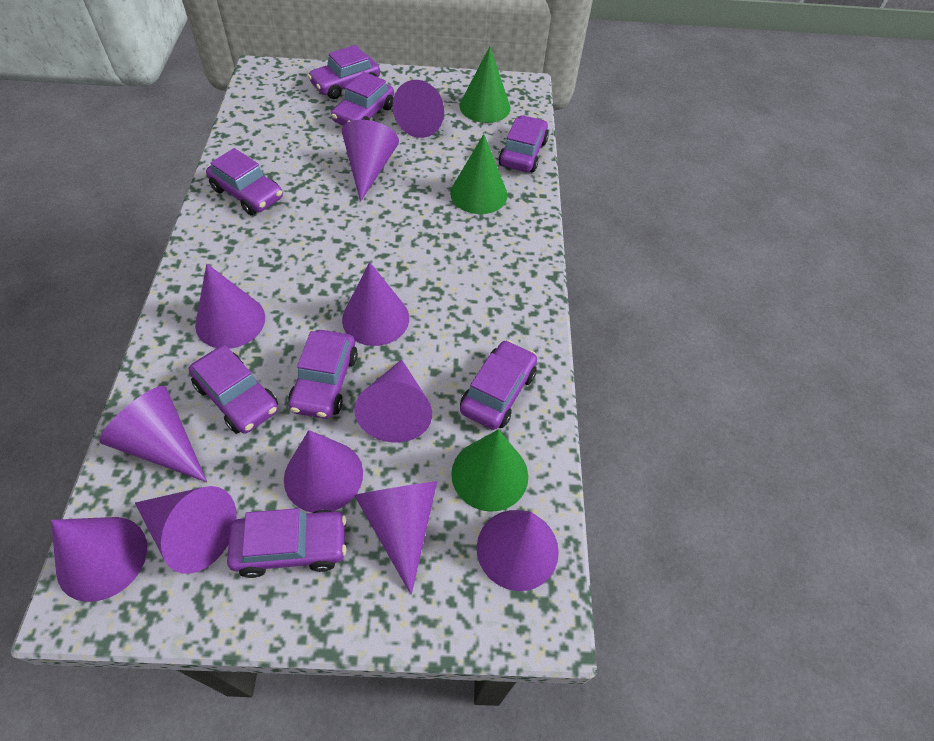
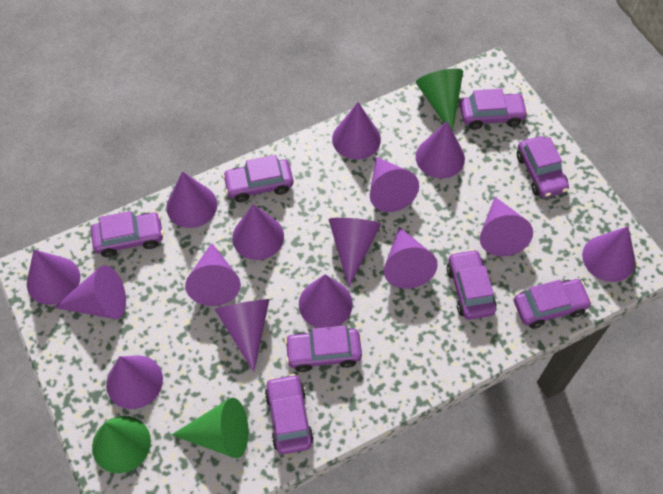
purple cone: [51,517,147,602] [99,386,207,482] [135,486,237,574] [195,264,265,349] [284,430,363,513] [342,120,399,202] [342,262,409,346] [354,359,432,443] [354,481,437,595] [392,80,444,138] [477,510,559,591] = 11 -> [27,250,80,305] [54,265,126,319] [106,355,163,409] [166,171,217,228] [185,243,241,306] [215,299,269,372] [232,204,284,260] [299,274,353,328] [328,218,381,287] [332,102,381,159] [370,157,419,212] [384,227,438,289] [416,121,465,178] [480,197,533,256] [582,226,635,282] = 15

